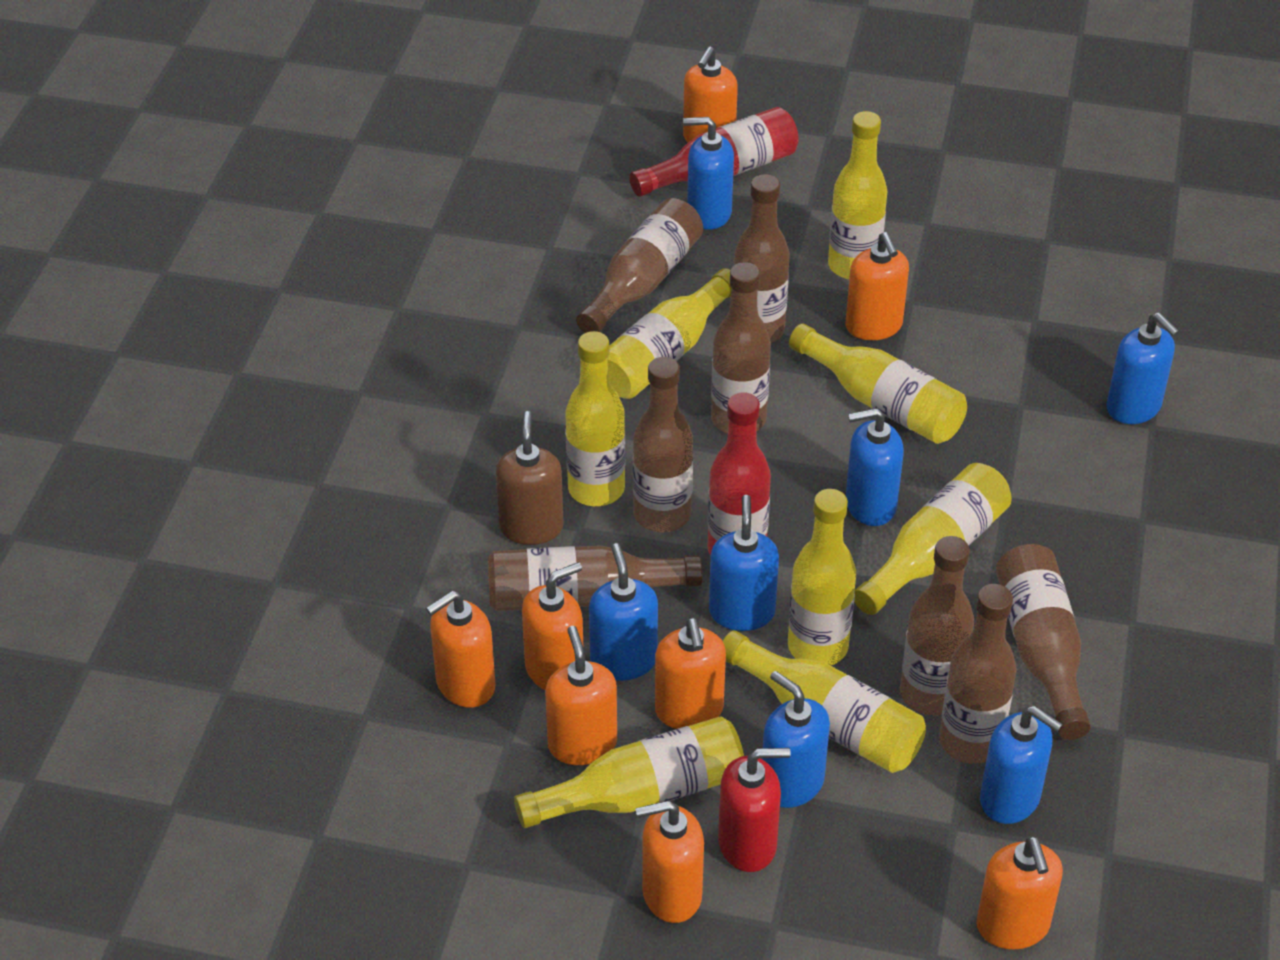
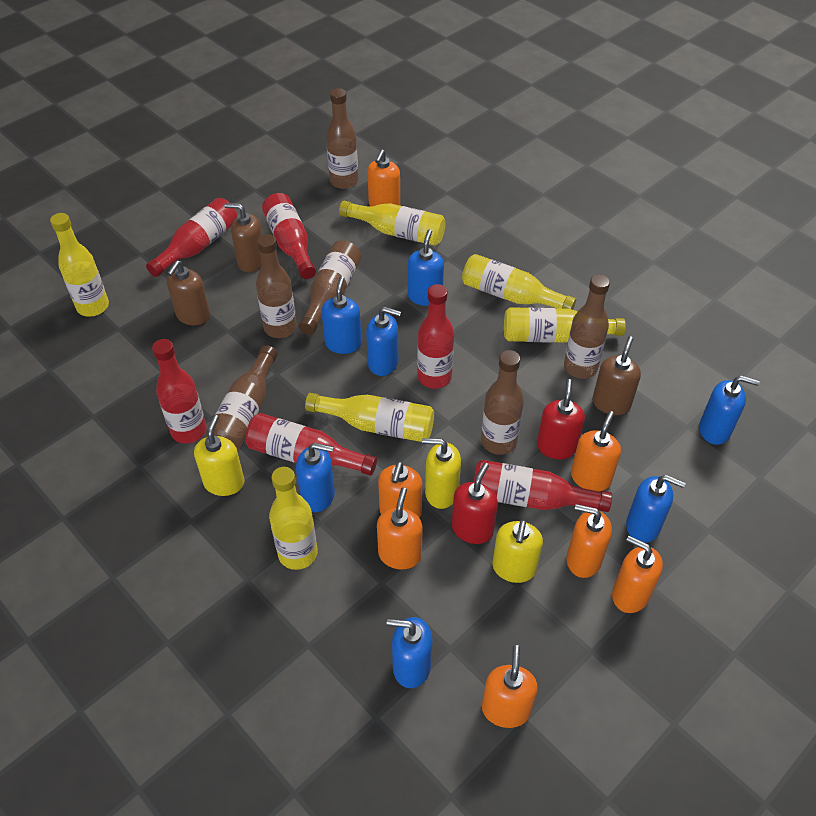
brown bottle: [488,545,703,611] [576,198,703,333] [633,357,693,532] [711,262,771,434] [734,174,790,343] [900,536,974,715] [939,584,1017,764] [996,544,1091,740] = 8 -> [205,345,278,451] [256,234,297,338] [299,240,361,335] [326,88,358,189] [481,350,524,455] [564,274,610,379] = 6
brown soap dispenser: [495,411,564,545] = 1 -> [167,260,210,325] [224,203,262,272] [593,336,641,415] = 3
orange soap dispenser: [426,591,495,708] [522,562,583,690] [545,626,617,765] [635,801,704,923] [655,618,726,729] [683,46,738,143] [845,232,909,340] [976,836,1063,950] = 8 -> [367,150,400,207] [377,487,423,570] [378,462,422,518] [482,645,538,728] [566,504,612,578] [571,411,621,491] [612,536,663,613] = 7
red bottle: [629,107,799,197] [708,392,771,556] = 2 -> [146,198,237,277] [152,339,207,444] [245,413,377,476] [262,193,316,279] [417,284,454,389] [474,460,612,512] = 6
red soap dispenser: [718,748,791,872] = 1 -> [452,463,498,544] [537,379,585,459] = 2
yellow bottle: [514,716,744,828] [565,331,625,506] [607,268,731,399] [723,631,926,773] [788,489,856,666] [789,324,967,444] [828,111,887,280] [854,463,1012,615] = 8 -> [50,213,109,317] [269,467,318,570] [305,393,434,442] [339,201,446,246] [462,254,576,310] [504,307,626,343] = 6
yellow soap dispenser: none = 0 -> [194,415,245,496] [422,438,461,509] [492,520,543,583] = 3

